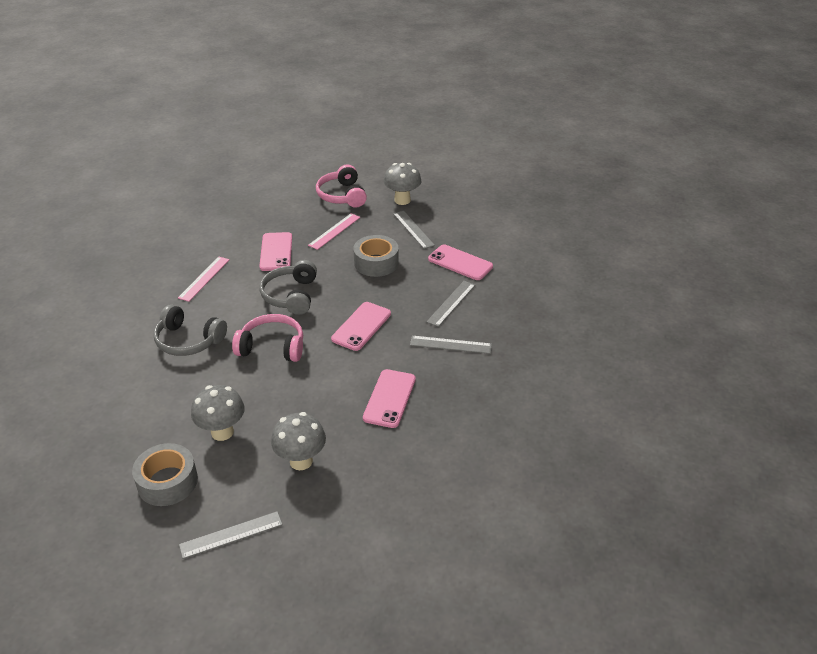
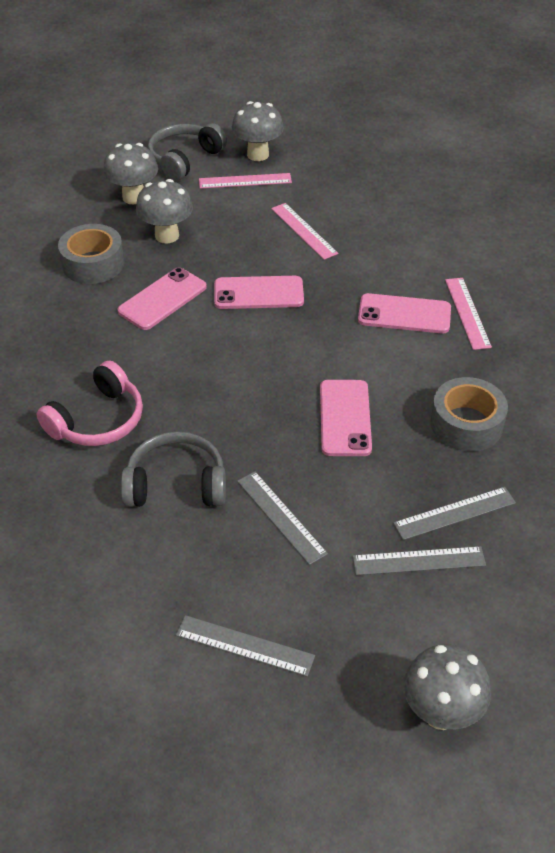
grey mushroom: [191,385,245,441] [271,412,326,470] [384,163,421,205] = 3 -> [103,143,158,204] [136,179,193,243] [232,101,284,161] [403,644,491,730] = 4
pink headphones: [232,314,303,362] [316,165,367,208] = 2 -> [37,360,143,446] = 1
pink ruler: [178,257,229,302] [308,213,360,250] = 2 -> [199,173,292,189] [271,203,338,260] [445,278,492,350] = 3

